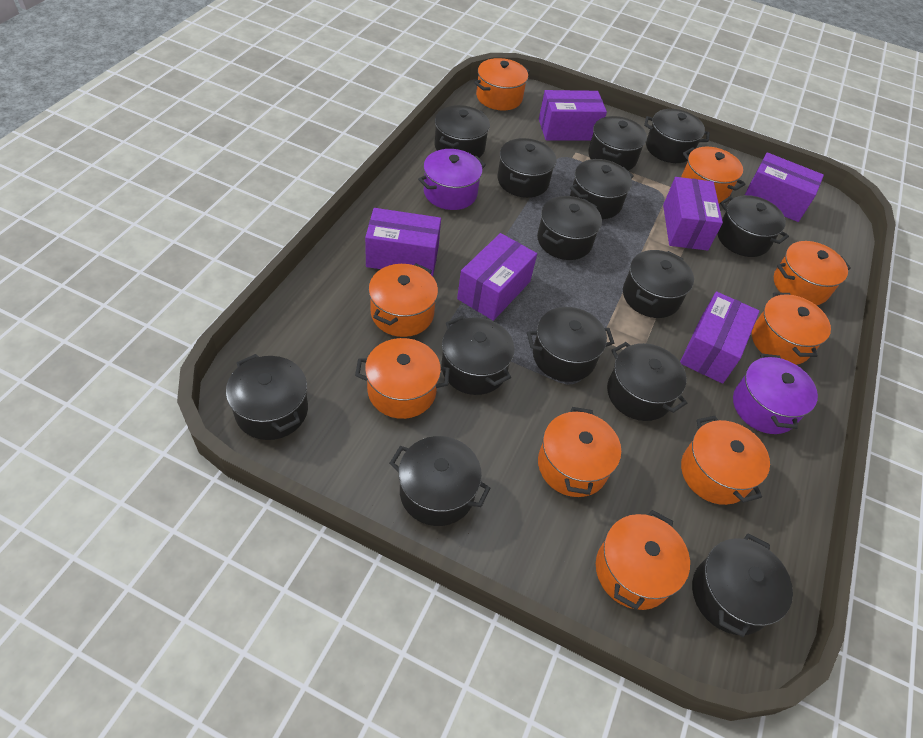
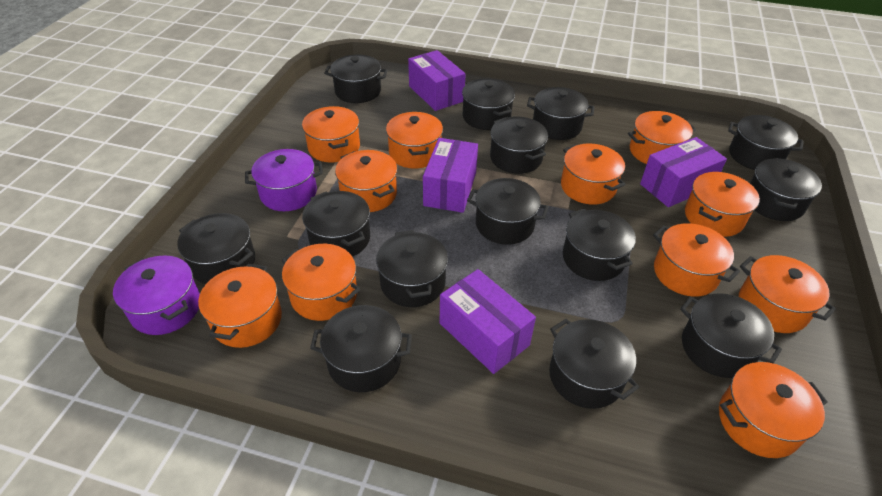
orange pot: [355,338,450,419] [368,264,438,337] [474,58,530,110] [538,407,621,497] [596,510,690,610] [681,147,746,203] [681,416,770,505] [752,292,831,365] [774,241,851,305] = 9 -> [198,264,282,348] [282,244,360,321] [302,106,360,163] [335,150,397,212] [386,112,443,169] [561,144,626,205] [628,111,696,164] [653,223,740,297] [685,172,760,237] [719,362,828,458] [739,255,836,333] = 11
purple box: [365,208,441,276] [457,233,537,321] [539,90,607,141] [663,177,723,251] [680,291,760,384] [745,152,824,222] = 6 -> [408,50,466,111] [423,138,478,213] [440,269,536,374] [640,137,727,207] = 4

